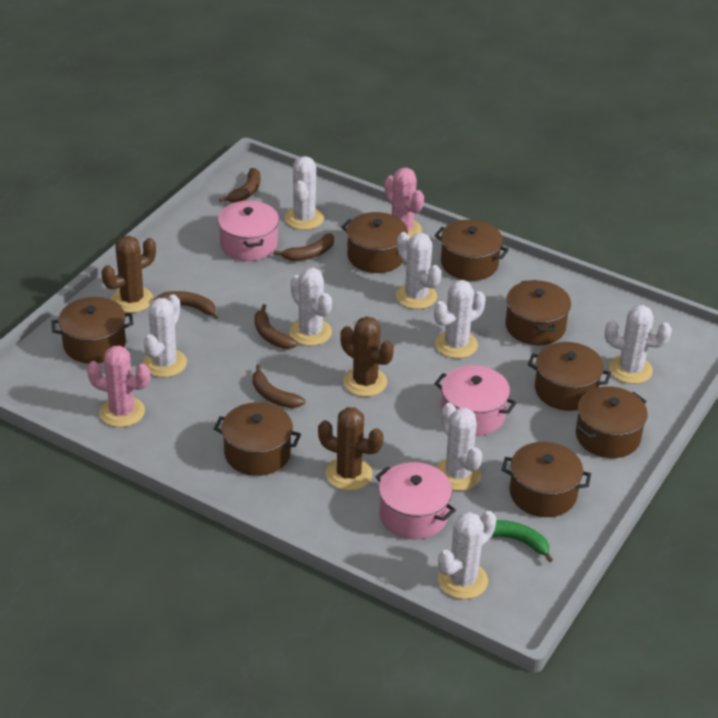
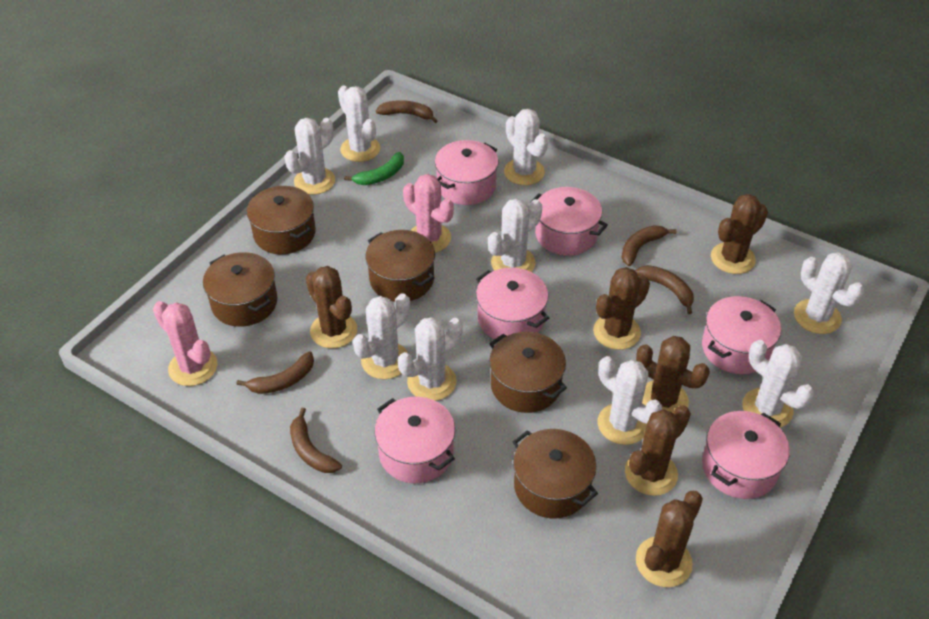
brown cactus: [102,236,156,313] [318,407,384,491] [340,316,394,397] = 3 -> [306,266,357,348] [593,267,650,350] [625,405,691,496] [636,336,710,412] [636,491,703,587] [711,194,768,274] = 6
brown pot: [51,297,133,364] [214,402,301,476] [341,212,408,273] [434,219,509,281] [502,442,591,517] [505,280,571,345] [528,342,611,411] [576,386,648,458] = 8 -> [203,252,278,327] [247,186,316,254] [366,230,435,302] [489,332,567,413] [513,429,598,519] = 5
pink pot: [218,201,279,261] [375,462,456,540] [434,365,517,436] = 3 -> [375,397,455,483] [435,140,498,205] [476,268,549,339] [530,187,608,256] [702,296,781,374] [702,411,790,499] = 6
white cactus: [143,294,187,377] [285,156,324,230] [289,268,332,346] [396,232,442,309] [434,280,486,358] [436,403,482,491] [438,511,496,599] [605,305,672,384] = 8 -> [284,118,335,195] [338,86,380,162] [353,293,410,379] [398,317,463,401] [488,199,542,272] [504,109,548,185] [597,356,662,445] [742,340,814,427] [794,252,864,334] = 9

